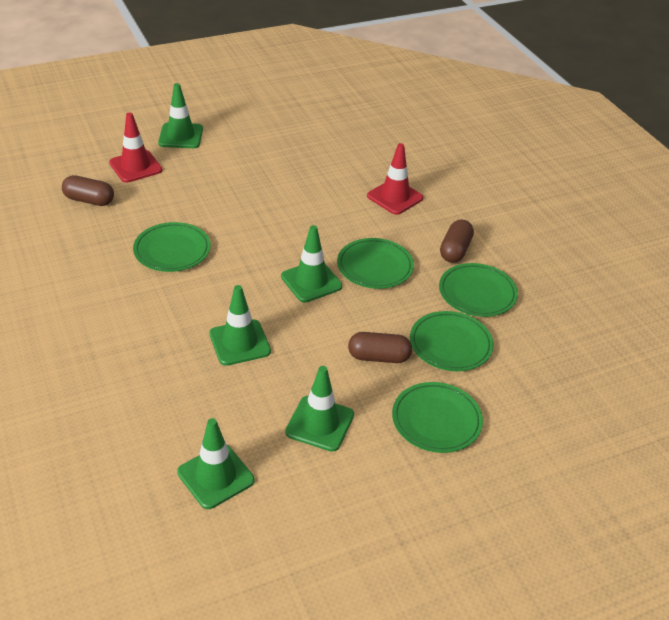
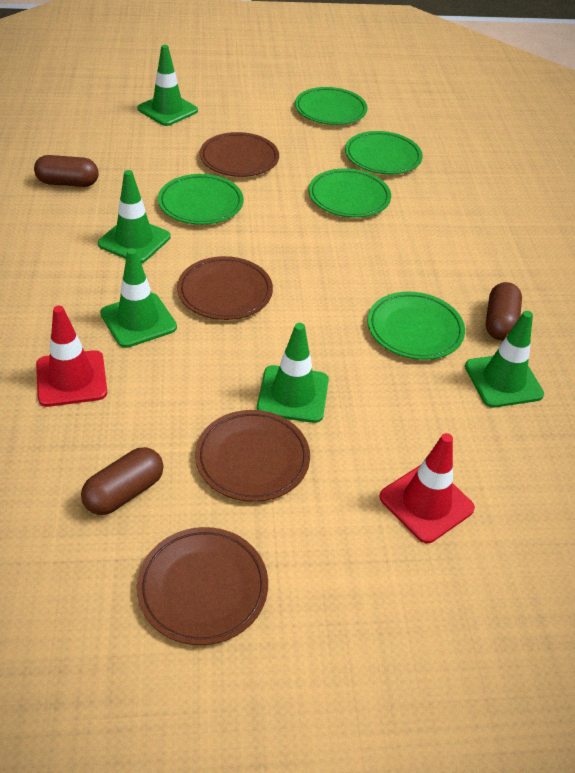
brown plate: none = 0 -> [137,527,268,645] [177,256,273,320] [195,410,310,502] [200,132,279,177] = 4

